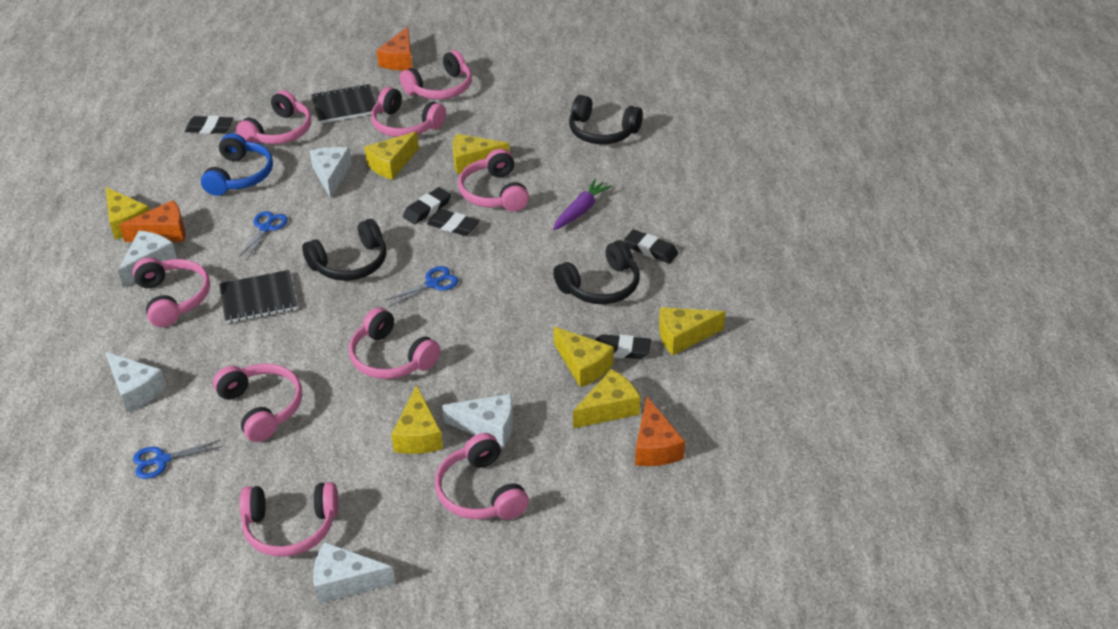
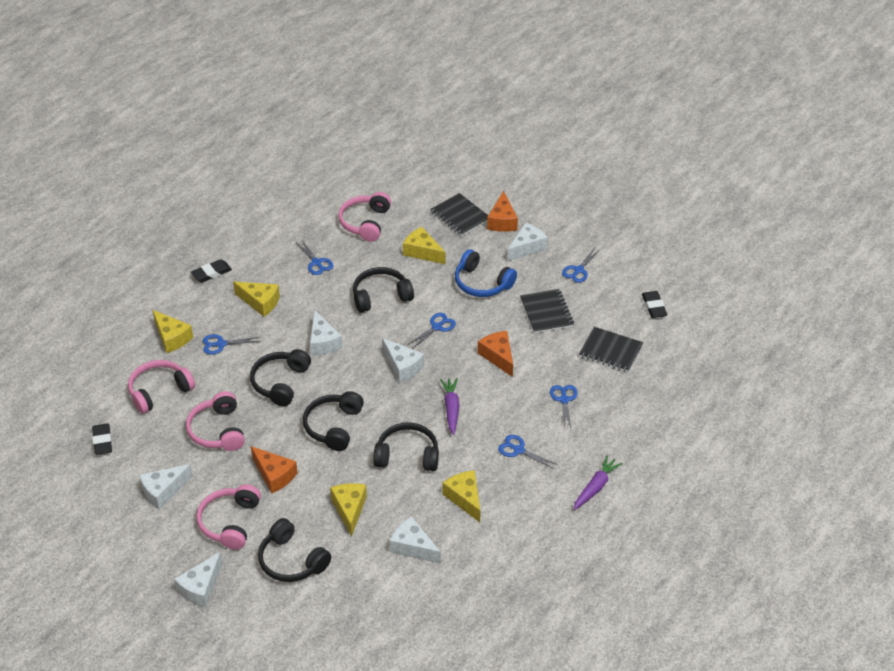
black eraser: [185,116,233,134] [403,187,451,224] [427,209,480,236] [595,334,651,359] [624,229,679,264] = 5 -> [92,423,112,455] [191,259,232,282] [642,291,667,318] = 3
black headphones: [302,219,386,281] [553,240,640,304] [569,95,643,144] = 3 -> [250,349,311,406] [258,518,331,582] [303,391,364,451] [353,267,414,313] [373,422,439,471] = 5
black notebook: [219,270,297,323] [311,84,376,123] = 2 -> [430,193,488,236] [520,289,574,333] [579,327,643,372] = 3
blue scissors: [133,440,222,479] [239,211,288,259] [384,266,459,307] = 3 -> [203,334,261,355] [296,239,333,275] [407,313,456,349] [498,435,558,469] [550,385,578,430] [562,249,601,283] = 6
pink headphones: [132,257,210,327] [213,363,302,442] [236,90,311,144] [240,482,338,557] [349,307,440,379] [371,87,446,137] [400,50,472,99] [435,433,529,520] [458,149,529,212] = 9 -> [128,360,195,414] [186,391,245,451] [196,484,261,550] [338,192,391,242] = 4
purple carrot: [553,179,612,230] = 1 -> [440,378,460,435] [574,455,623,510] = 2
white cheese: [105,352,167,412] [118,231,177,288] [310,147,352,198] [313,542,395,604] [442,394,513,447] = 5 -> [139,464,193,509] [174,552,222,607] [310,310,343,355] [382,338,424,382] [389,516,441,564] [507,222,548,262] = 6
yellow cheese: [106,187,150,240] [364,132,419,180] [391,385,443,454] [453,134,510,174] [554,327,614,387] [573,369,640,428] [659,307,726,355] = 7 -> [153,310,193,353] [233,282,280,317] [330,483,367,536] [403,227,445,264] [443,470,480,522] = 5

